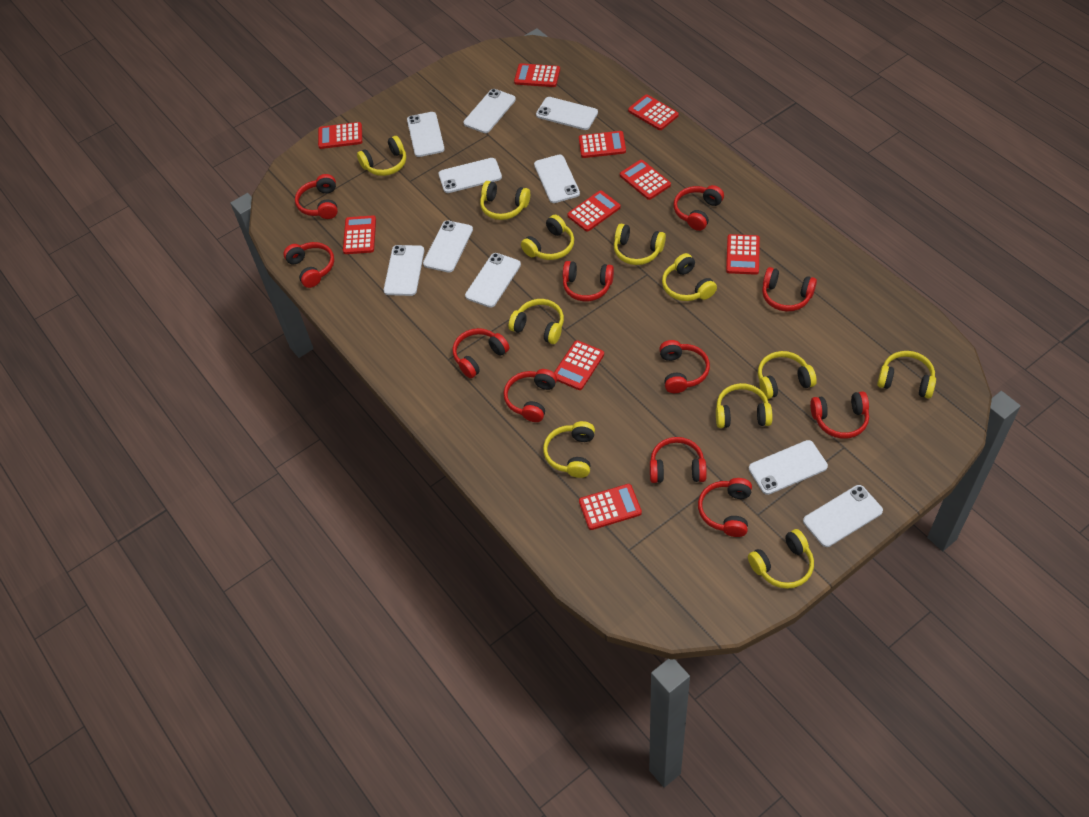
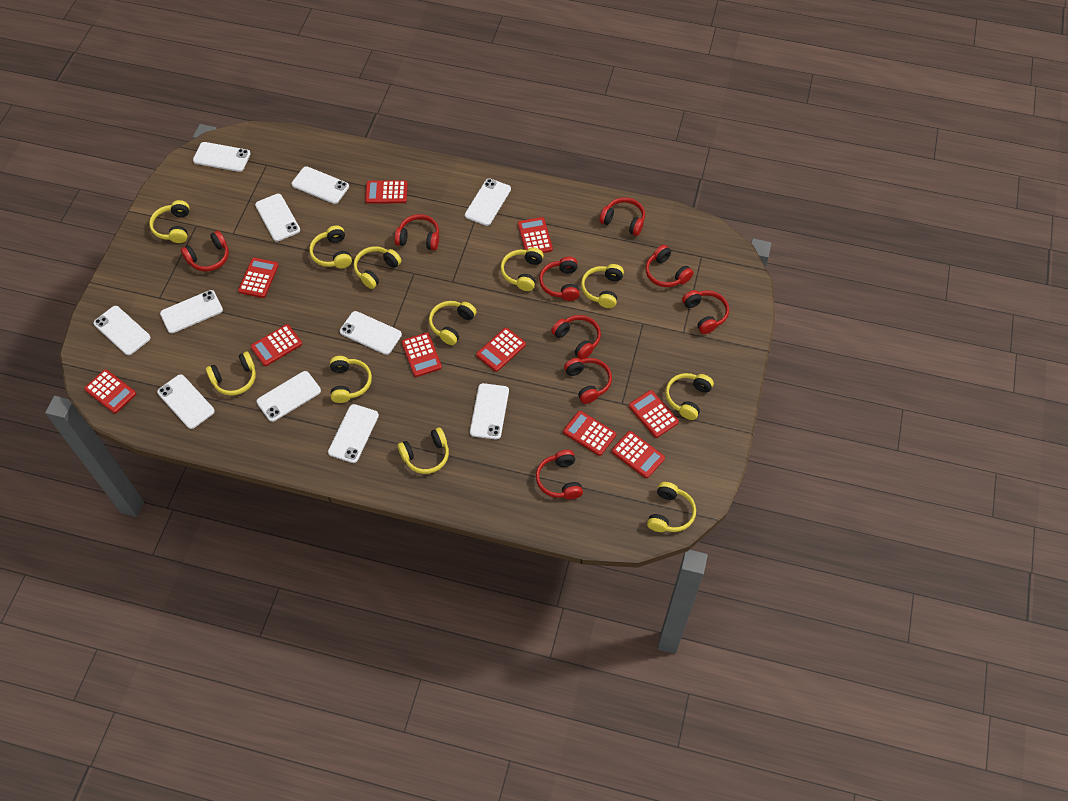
red headphones: [283,242,334,288] [295,174,338,219] [453,328,509,378] [504,369,557,422] [563,261,614,301] [650,437,707,483] [659,340,710,393] [673,185,724,231] [698,478,752,537] [762,267,817,312] [810,391,869,439] = 11 -> [181,231,229,271] [394,214,439,250] [536,450,583,499] [539,257,580,301] [551,315,601,359] [564,358,612,404] [600,197,645,236] [645,245,694,287] [682,290,729,334] = 9
white phone: [384,245,424,296] [407,112,445,157] [423,220,473,273] [439,158,502,193] [463,89,516,133] [465,253,521,308] [534,154,580,203] [536,97,598,130] [749,440,828,495] [803,485,883,547] = 10 -> [93,306,151,355] [157,374,215,429] [160,290,223,333] [193,142,251,172] [255,194,300,242] [257,371,321,422] [292,166,349,204] [328,404,379,463] [340,311,402,355] [465,178,511,226] [470,383,509,440] = 11

